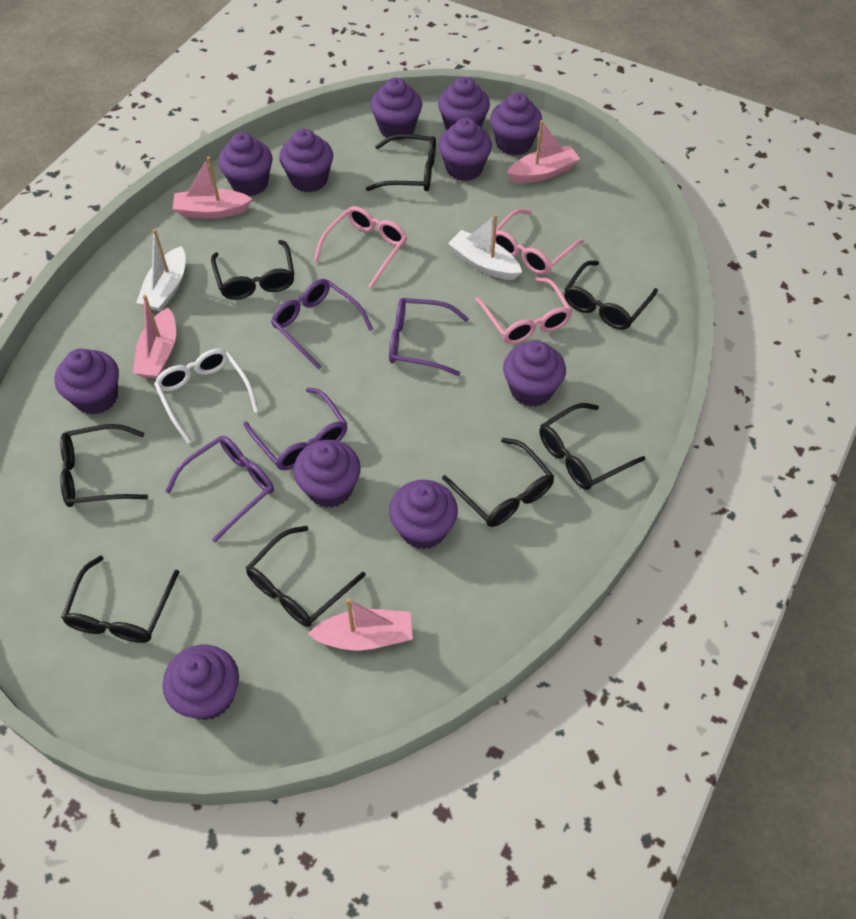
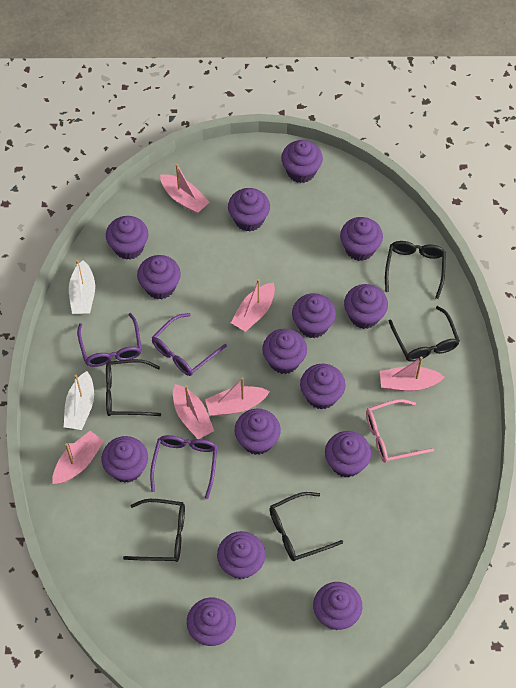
black glasses: [60,424,148,507] [61,555,179,643] [211,240,295,300] [246,526,366,627] [366,134,436,191] [442,438,555,527] [539,403,645,490] [564,261,658,330] = 8 -> [106,359,161,416] [123,499,185,562] [269,492,343,561] [385,241,446,299] [389,306,460,362] = 5
pink boat: [133,295,176,379] [172,156,252,219] [308,598,413,651] [507,120,580,183] = 4 -> [52,431,104,484] [160,164,210,214] [173,384,214,439] [205,377,270,416] [231,279,275,332] [380,357,444,391] = 6
pink glasses: [314,206,407,288] [475,277,573,344] [492,209,584,275] = 3 -> [366,399,434,463] = 1
purple cupcake: [55,348,119,415] [163,645,239,720] [218,133,273,196] [279,129,333,193] [293,440,361,508] [371,78,422,140] [389,480,458,549] [438,77,490,130] [439,118,492,181] [490,93,542,155] [503,341,566,407] = 11 -> [102,436,148,483] [106,216,148,260] [137,255,181,299] [187,598,236,646] [217,531,265,579] [228,188,270,231] [235,409,281,455] [262,329,307,374] [281,140,323,183] [292,293,336,338] [300,364,346,410] [313,582,362,630] [325,431,371,478] [340,217,383,261] [344,284,388,329] = 15
purple glasses: [165,436,274,543] [243,388,348,470] [271,279,373,370] [389,298,469,376] = 4 -> [77,313,142,367] [150,435,217,499] [152,313,227,376] = 3
white glasses: [154,348,259,443] = 1 -> none = 0

